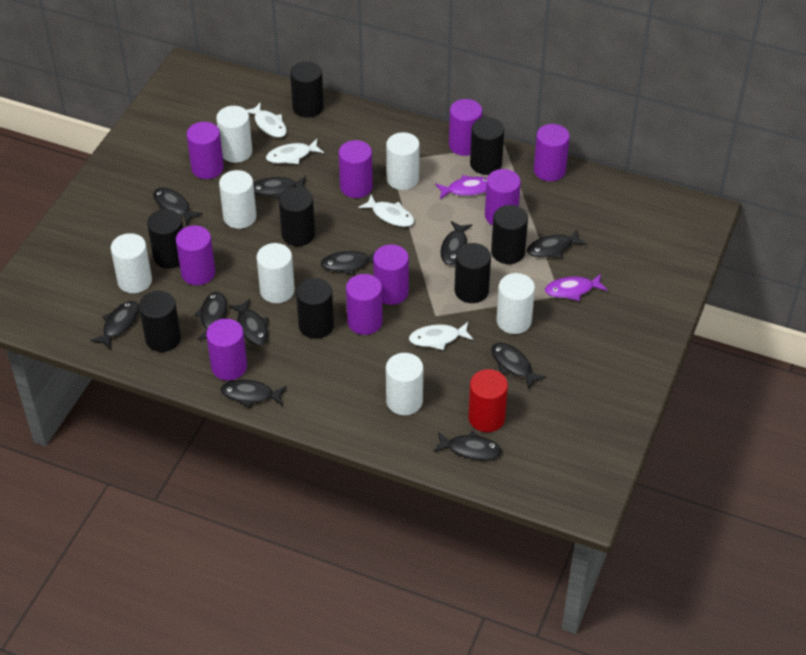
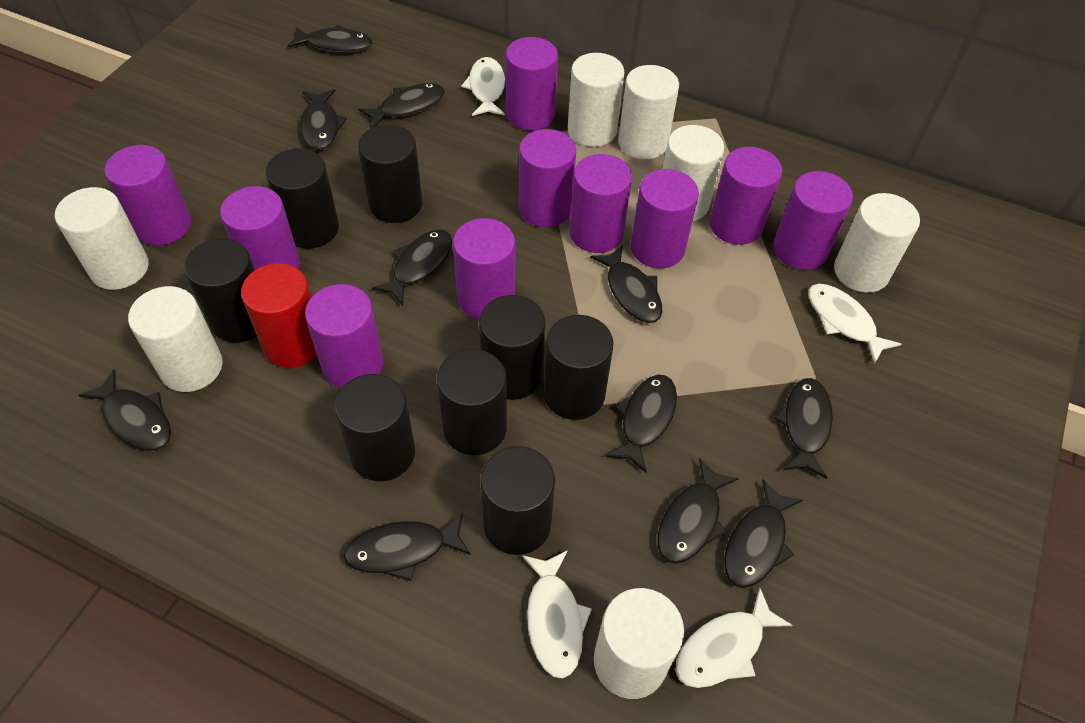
purple cylinder: [176,225,215,285] [187,122,224,179] [206,319,247,380] [339,140,373,198] [346,274,383,335] [373,244,409,305] [449,99,482,156] [485,169,521,225] [534,124,570,181] = 9 -> [105,145,191,245] [220,186,300,270] [305,284,383,388] [453,218,515,319] [506,37,558,131] [519,129,576,227] [569,154,632,253] [630,169,699,268] [709,147,782,245] [774,171,853,270] = 10
purple fish: [435,175,487,199] [545,274,608,301] = 2 -> none = 0

